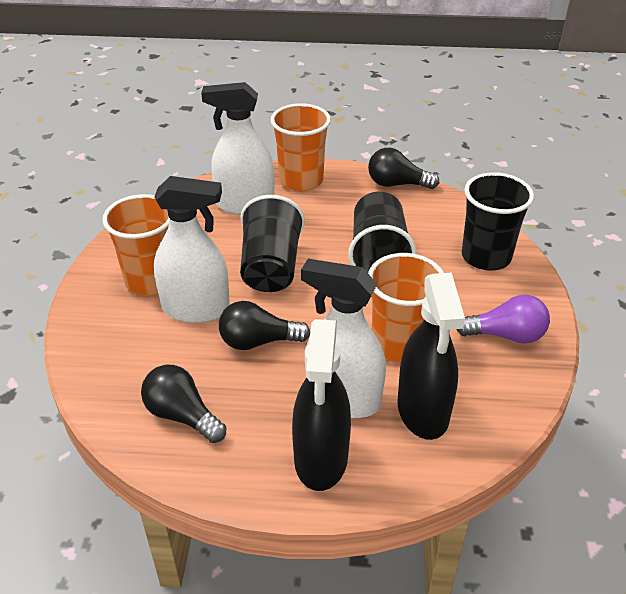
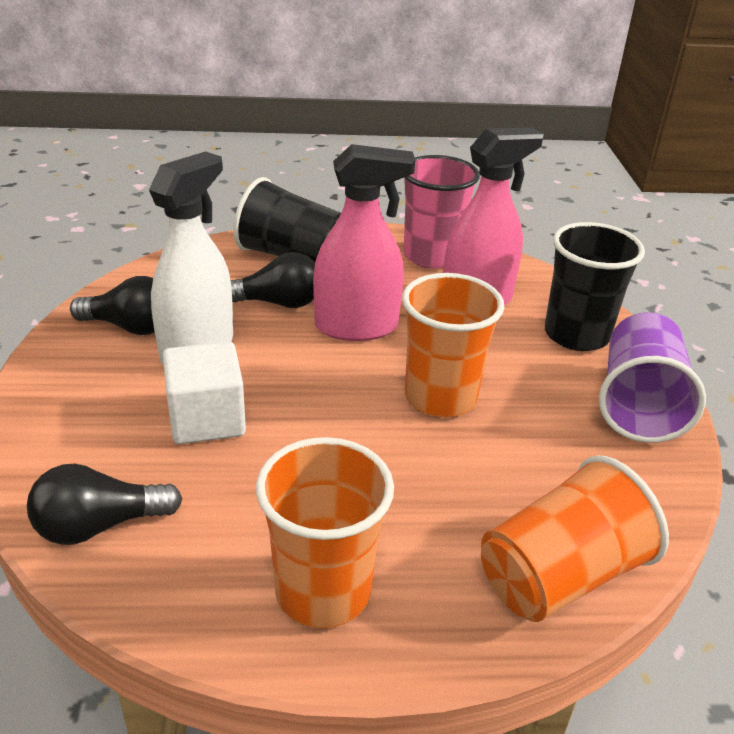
black cup: [240,195,305,292] [348,192,416,273] [462,172,534,271] = 3 -> [233,177,341,262] [545,222,645,351] = 2
black spray bottle: [292,319,351,491] [397,272,465,440] = 2 -> none = 0
pink cup: none = 0 -> [403,155,480,269] = 1
pink spray bottle: none = 0 -> [313,144,415,341] [443,127,544,306] = 2
purple cup: none = 0 -> [599,312,706,443] = 1
purple light bulb: [456,294,550,344] = 1 -> none = 0
white cube: none = 0 -> [163,342,246,444] = 1
white spray bottle: [154,176,230,323] [201,82,275,215] [301,259,386,418] = 3 -> [149,151,233,365] = 1

